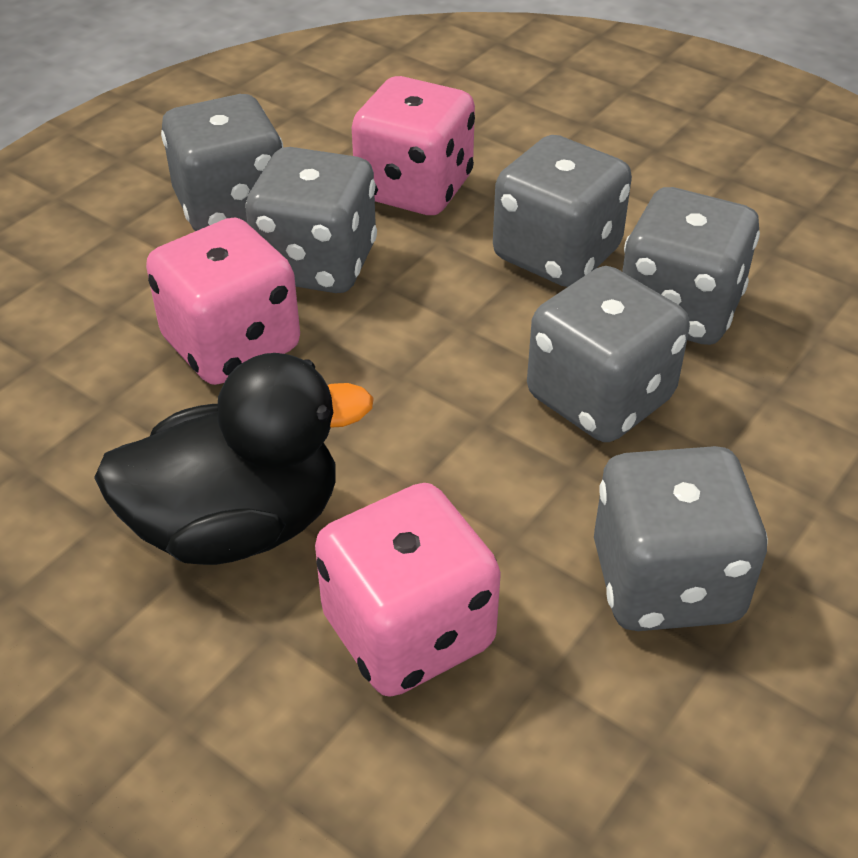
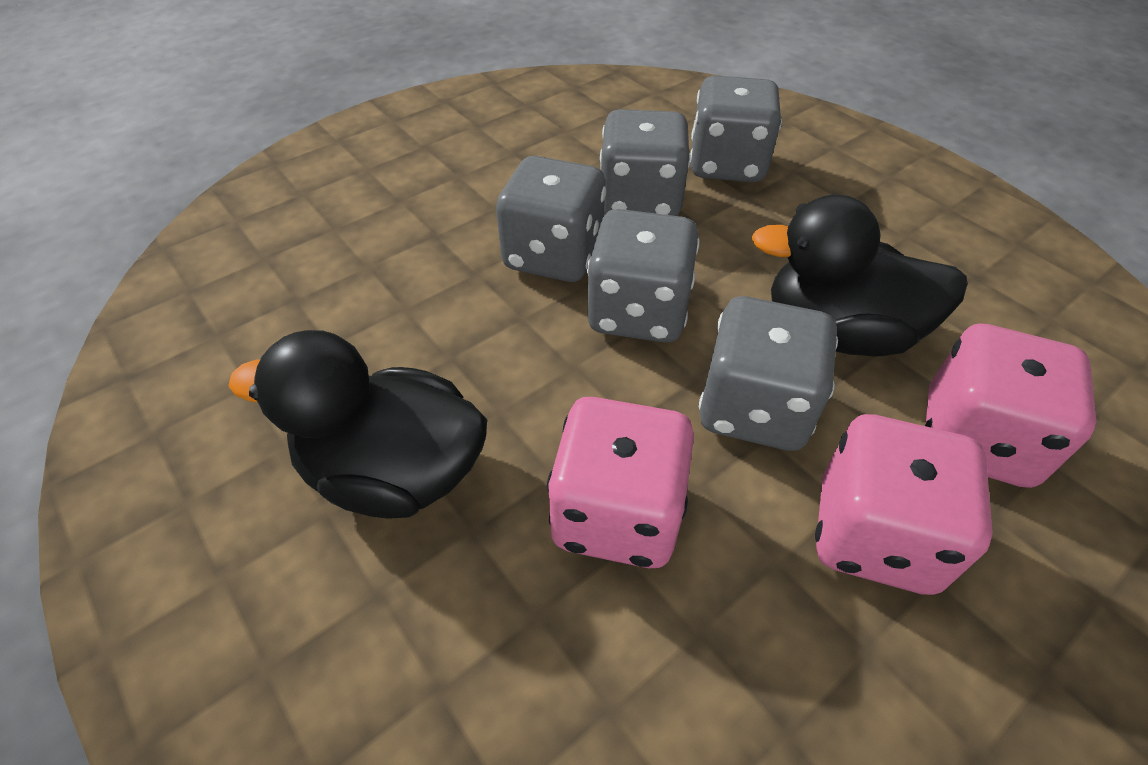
black duck: [94,353,374,565] = 1 -> [228,330,487,518] [751,194,968,357] = 2
grey dice: [161,94,284,231] [246,147,377,293] [493,135,632,287] [527,266,690,442] [594,446,768,631] [622,187,760,345] = 6 -> [496,156,606,282] [587,209,700,343] [600,109,691,216] [690,76,782,182] [699,296,838,451] = 5

